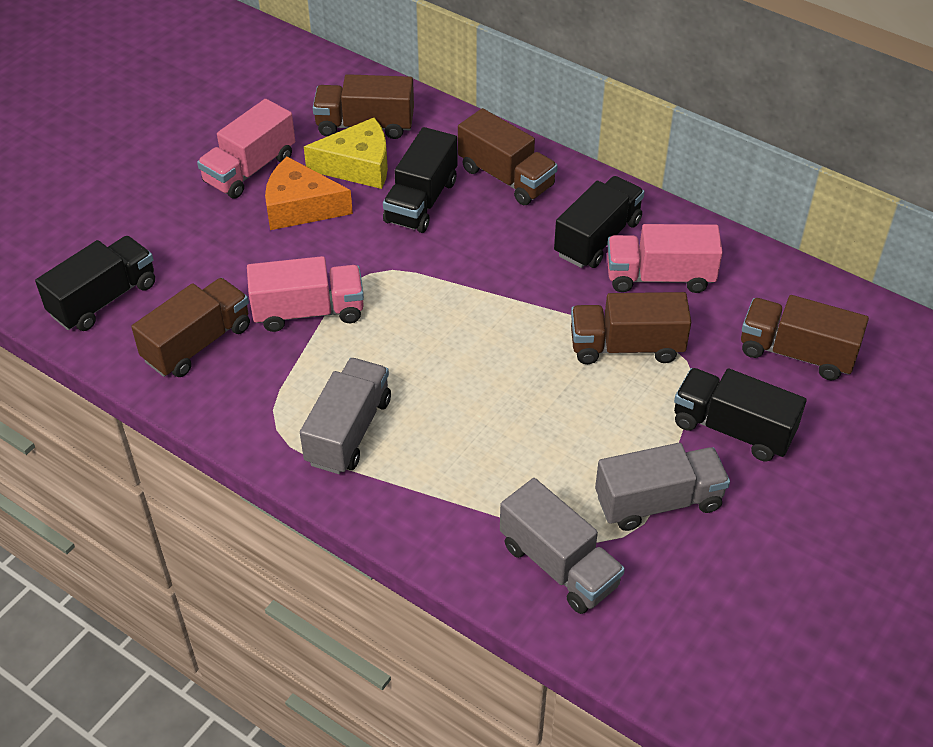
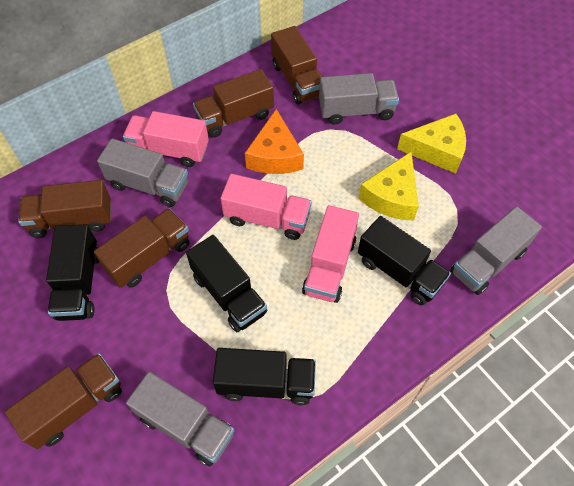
grey truck: [300,358,391,474] [500,478,625,614] [595,443,730,531] = 3 -> [97,138,188,207] [126,372,234,466] [319,73,399,125] [450,206,542,295] = 4
yellow cheese: [304,118,388,189] = 1 -> [359,152,419,221] [397,114,466,174] = 2

